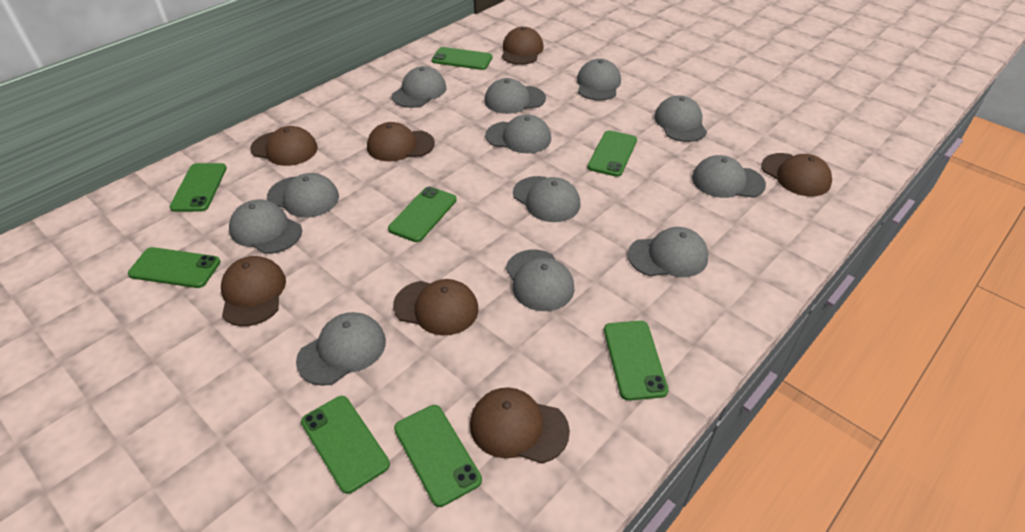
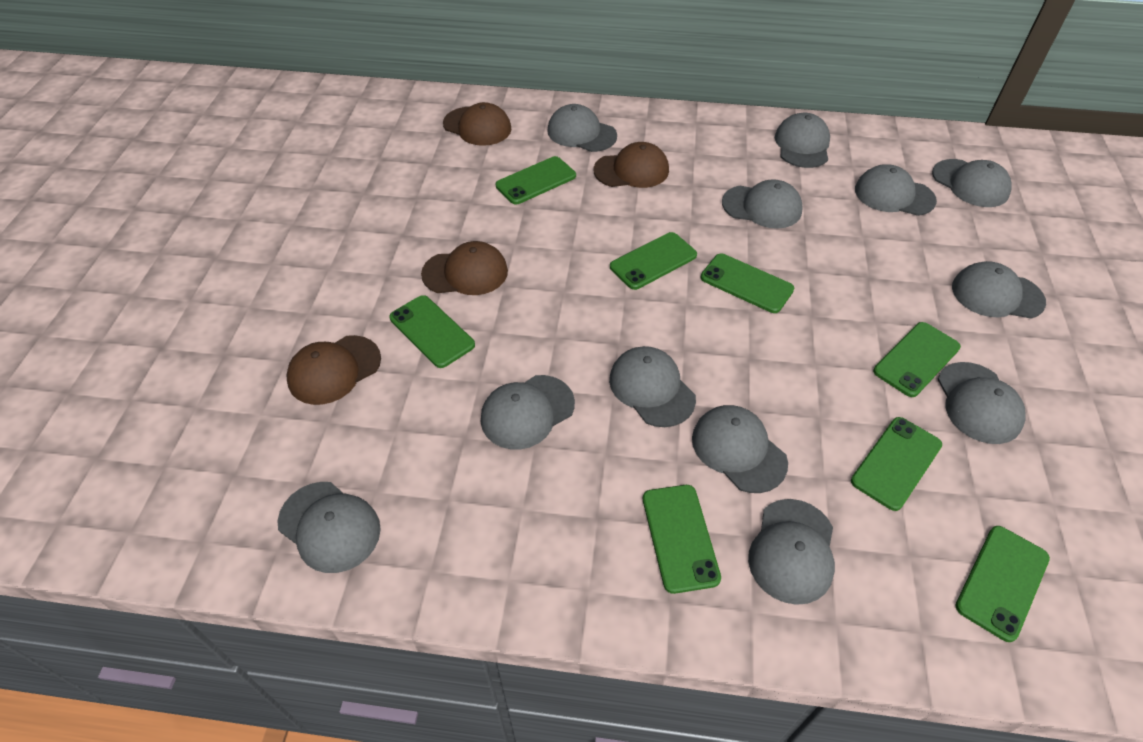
brown cap: [221,256,286,326] [250,126,318,166] [367,122,435,161] [393,279,479,336] [470,387,570,464] [501,27,544,65] [761,153,832,196] = 7 -> [286,335,381,405] [421,241,508,295] [443,102,512,146] [594,142,669,188] = 4

